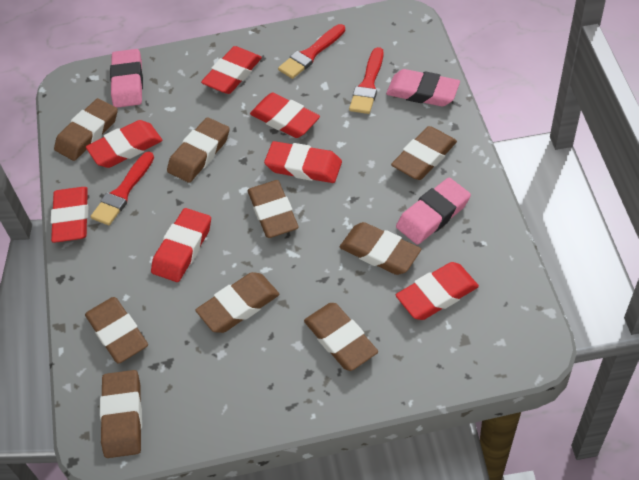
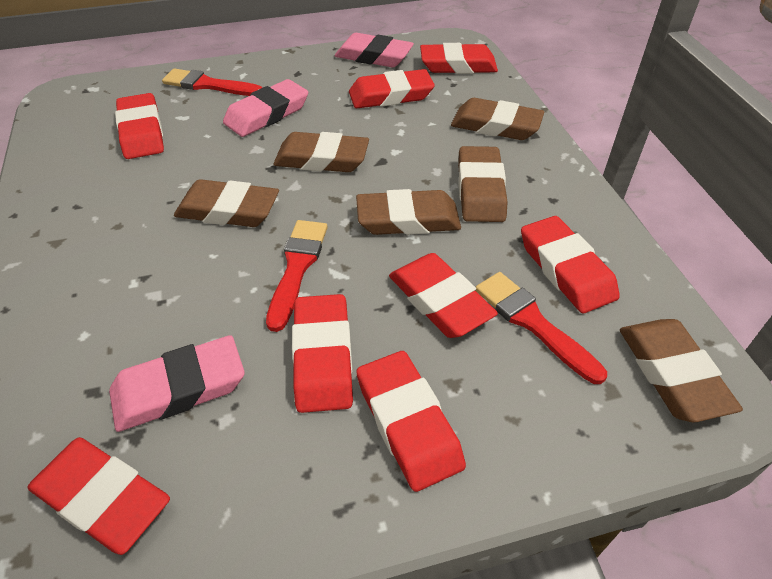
brown eraser: [54,98,118,161] [85,297,148,364] [100,370,142,458] [167,117,230,183] [195,272,279,333] [248,180,299,238] [304,303,378,371] [340,222,421,275] [391,126,457,180] = 9 -> [174,179,279,227] [273,132,369,172] [356,189,461,235] [451,98,544,140] [458,146,508,222] [620,319,743,422] = 6
red eraser: [51,187,88,243] [86,120,162,168] [151,208,211,282] [201,46,262,94] [250,93,320,138] [264,141,342,183] [396,262,479,320] = 7 -> [28,437,170,555] [115,93,164,159] [292,294,353,413] [349,69,435,108] [356,351,466,492] [389,253,498,338] [420,43,498,74] [521,216,620,314] = 8

